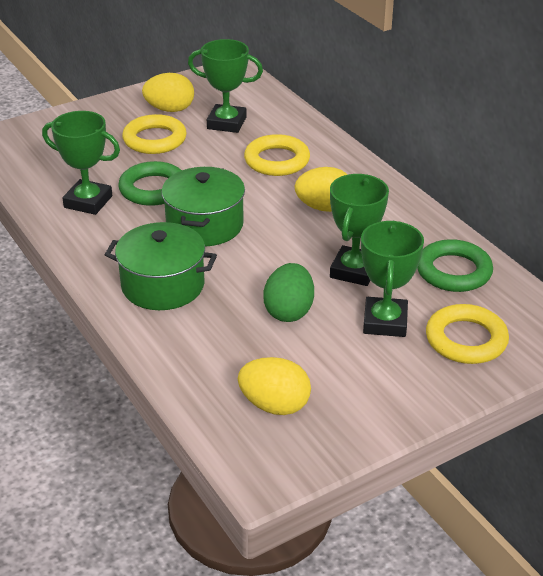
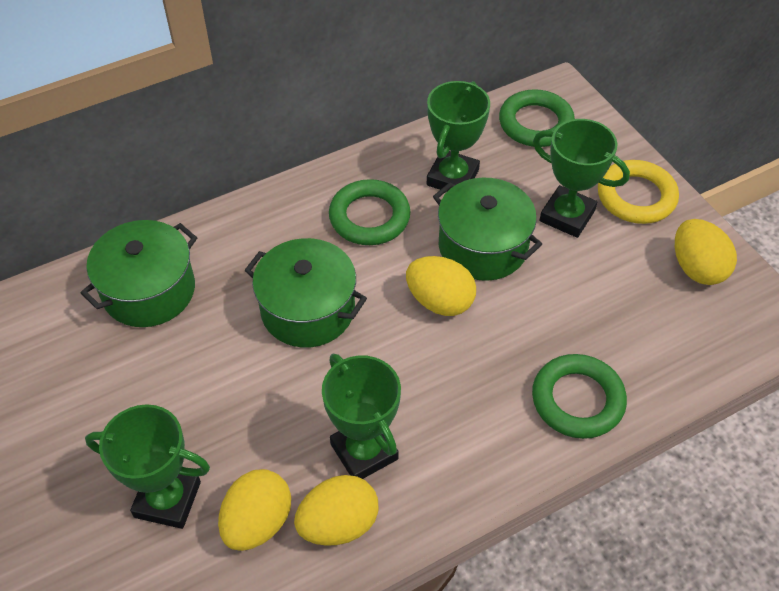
green egg: [263,263,314,322] = 1 -> none = 0
green pot: [105,222,217,310] [161,167,245,247] = 2 -> [81,220,197,327] [244,238,367,347] [433,177,542,281] = 3
green ring: [118,161,182,206] [417,239,493,292] = 2 -> [329,179,410,245] [499,89,575,147] [532,354,627,439] = 3
yellow egg: [142,73,194,112] [238,357,311,415] [295,167,348,212] = 3 -> [218,469,291,551] [294,475,378,546] [406,256,476,316] [675,219,737,285] = 4
yellow ring: [122,114,187,154] [244,134,310,176] [426,304,509,364] = 3 -> [598,160,679,224] = 1

